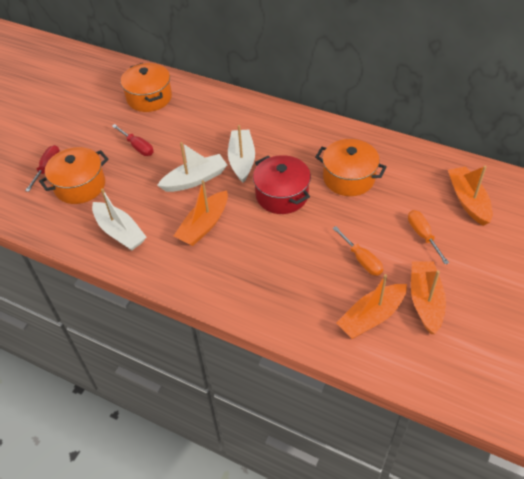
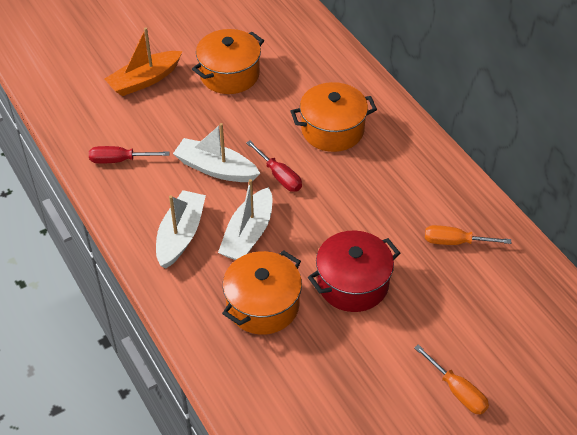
orange boat: [174,180,228,246] [336,274,407,339] [411,261,446,334] [448,165,492,226] = 4 -> [105,27,183,96] = 1

